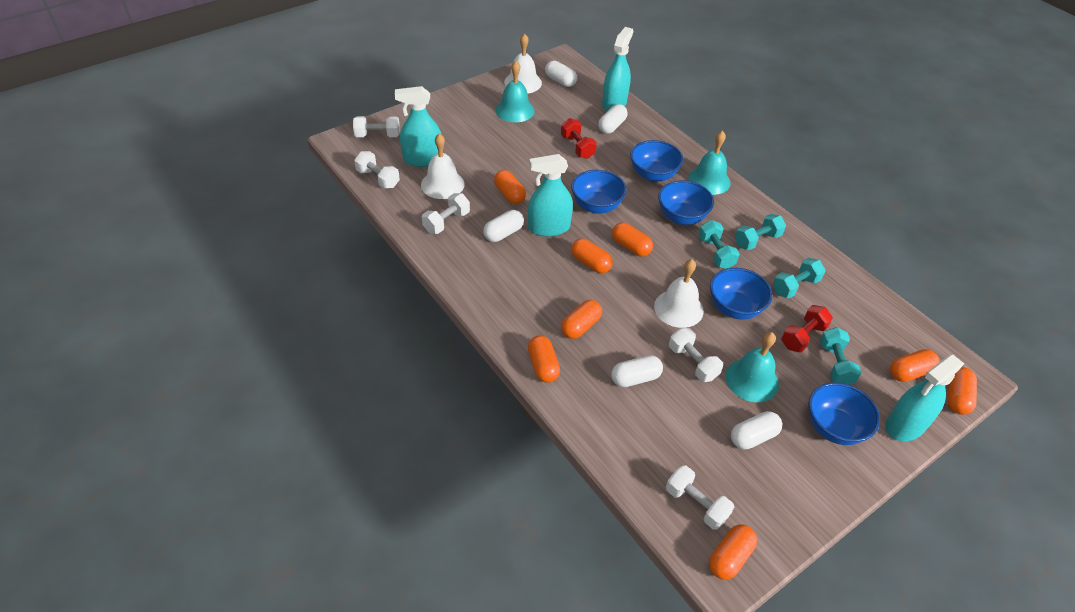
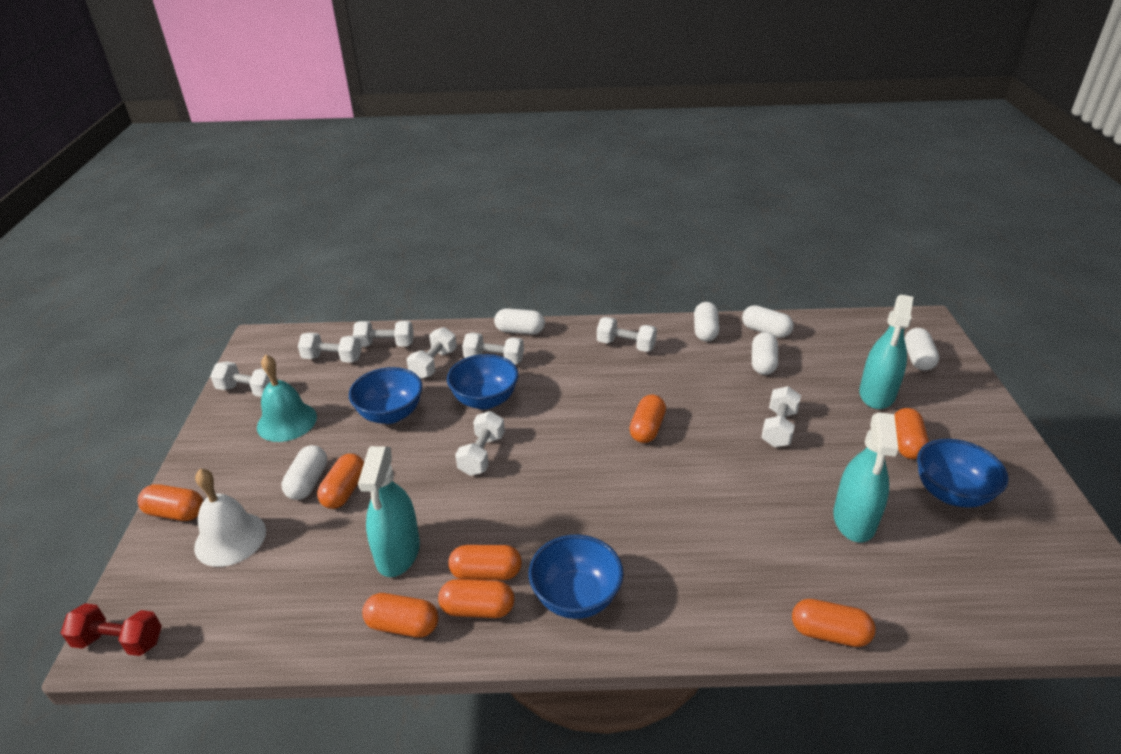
blue bowl: [571,170,627,214] [630,140,683,182] [658,180,714,225] [710,268,772,320] [808,382,880,445] = 5 -> [349,367,423,424] [447,354,519,410] [529,534,624,619] [917,439,1009,508] = 4
red dumbbell: [561,118,597,159] [781,305,833,352] = 2 -> [61,603,162,656] = 1
turquoise bell: [496,61,535,122] [688,131,731,195] [725,332,779,402] = 3 -> [257,354,317,442] = 1
turquoise dumbbell: [698,220,740,269] [735,214,786,250] [773,258,825,298] [820,327,862,385] = 4 -> none = 0
turquoise spray bottle: [395,86,442,167] [528,154,573,237] [602,27,633,111] [885,354,964,441] = 4 -> [358,446,420,577] [833,413,898,542] [859,294,913,409] = 3
white bell: [421,133,465,199] [504,33,542,93] [654,259,704,328] = 3 -> [194,469,266,567] = 1
white capsule: [483,210,524,242] [545,60,577,87] [598,104,627,134] [611,355,663,387] [731,411,782,450] = 5 -> [281,445,327,500] [494,308,545,335] [694,302,719,342] [742,305,794,338] [752,332,778,375] [904,328,939,371] = 6
white dumbbell: [353,116,400,137] [354,151,400,189] [422,193,470,234] [666,465,734,530] [669,328,723,382] = 5 -> [210,361,277,397] [298,333,362,363] [353,321,414,347] [407,327,457,379] [455,411,505,476] [462,333,524,365] [597,317,657,352] [761,386,801,447] = 8

